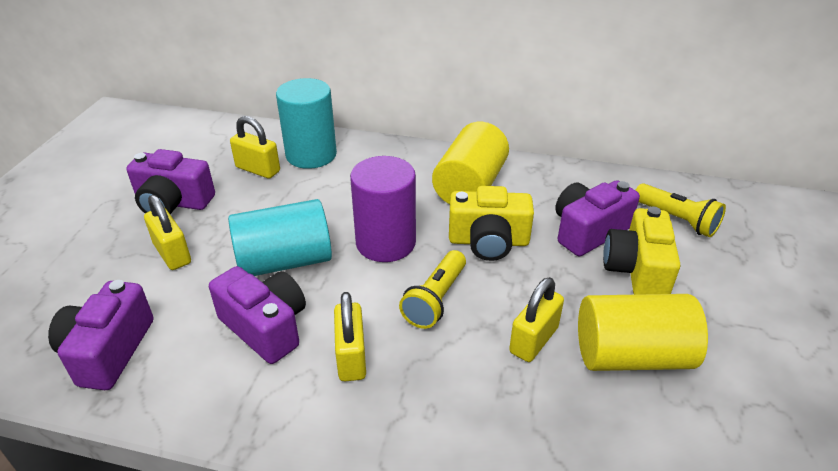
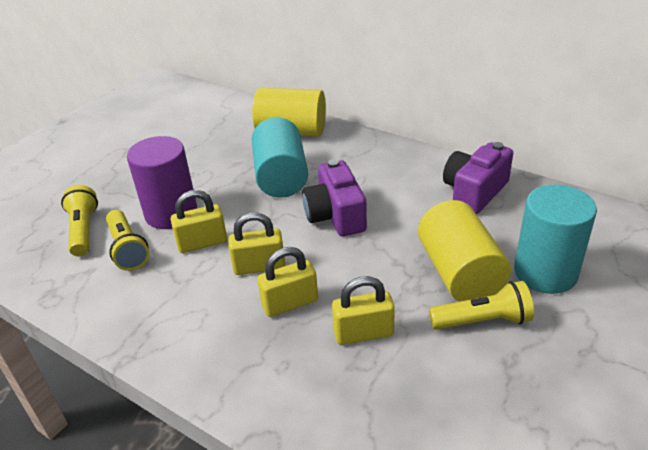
purple camera: [48,280,153,390] [126,149,215,214] [209,266,306,364] [555,180,640,256] = 4 -> [302,159,367,236] [443,142,513,214] = 2
yellow camera: [449,186,534,261] [603,207,680,295] = 2 -> none = 0
yellow flashlight: [399,250,466,329] [635,183,726,237] = 2 -> [61,185,98,256] [106,210,149,271] [429,281,534,330] = 3

